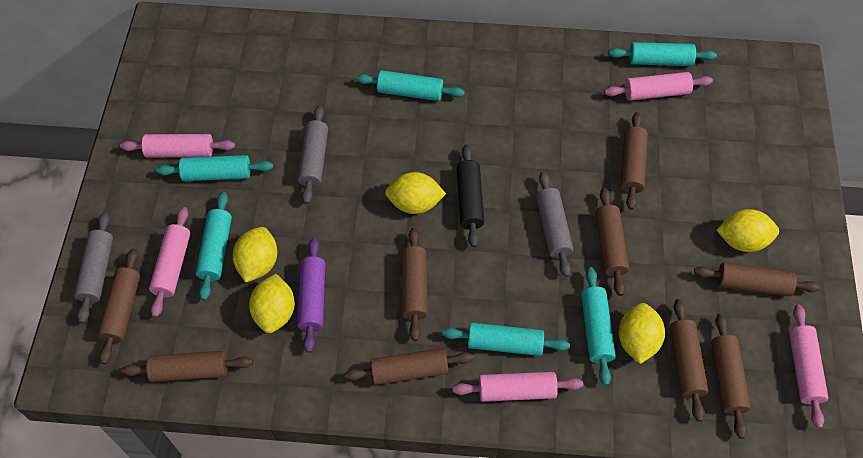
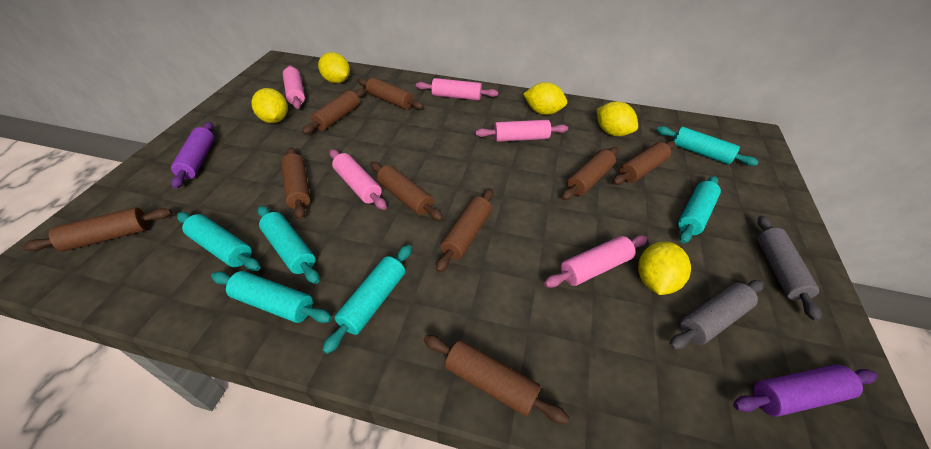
black rolling pin: [456,144,484,247] = 1 -> none = 0
grey rolling pin: [74,212,113,324] [298,106,328,204] [536,172,573,277] = 3 -> [669,280,764,350] [757,216,822,321] = 2
purple rolling pin: [297,238,325,353] = 1 -> [171,122,214,189] [733,364,877,417] = 2

